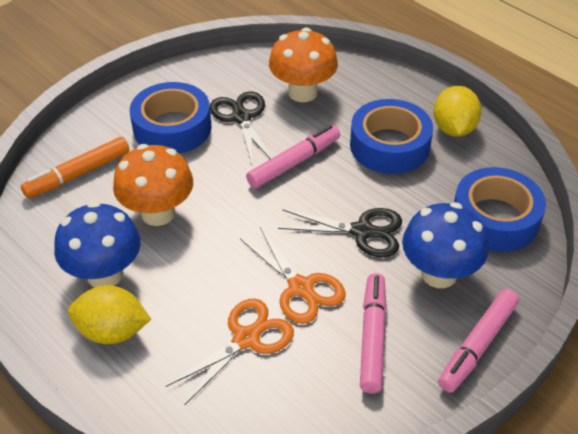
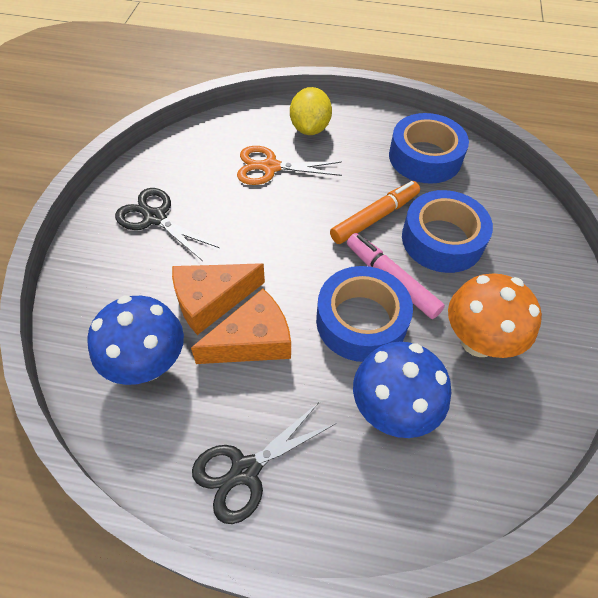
orange cheese: none = 0 -> [172,263,265,335] [191,289,291,364] = 2
orange mushroom: [113,144,193,226] [269,27,338,102] = 2 -> [448,273,542,358] = 1
orange scissors: [166,298,294,405] [240,227,345,324] = 2 -> [237,146,342,185] = 1
pink marker: [246,125,340,189] [360,273,387,393] [438,289,519,393] = 3 -> [347,233,445,319] = 1
yellow lemon: [68,285,151,344] [434,86,482,137] = 2 -> [290,87,332,135] = 1

